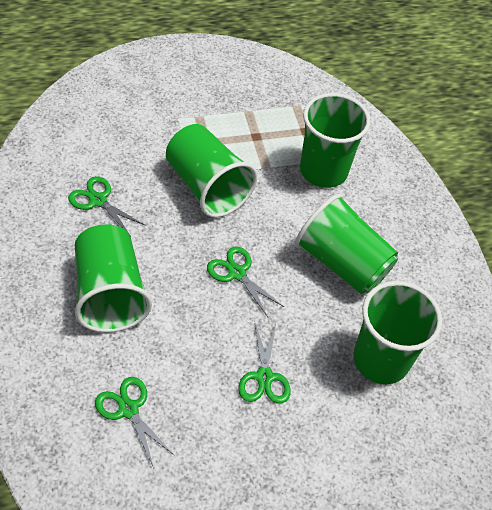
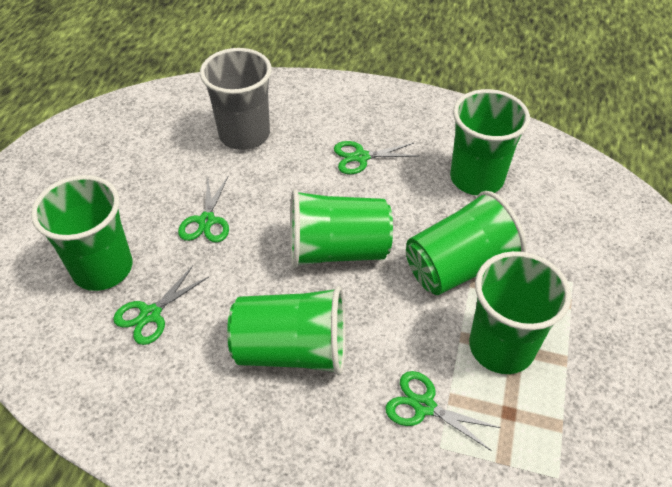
green cup: [75,224,152,333] [166,124,257,218] [295,194,398,294] [300,93,371,188] [353,281,442,384] = 5 -> [31,175,132,291] [227,286,346,375] [290,189,393,268] [406,191,526,295] [450,89,530,195] [469,251,571,374] = 6
grey cup: none = 0 -> [200,48,272,150] = 1

